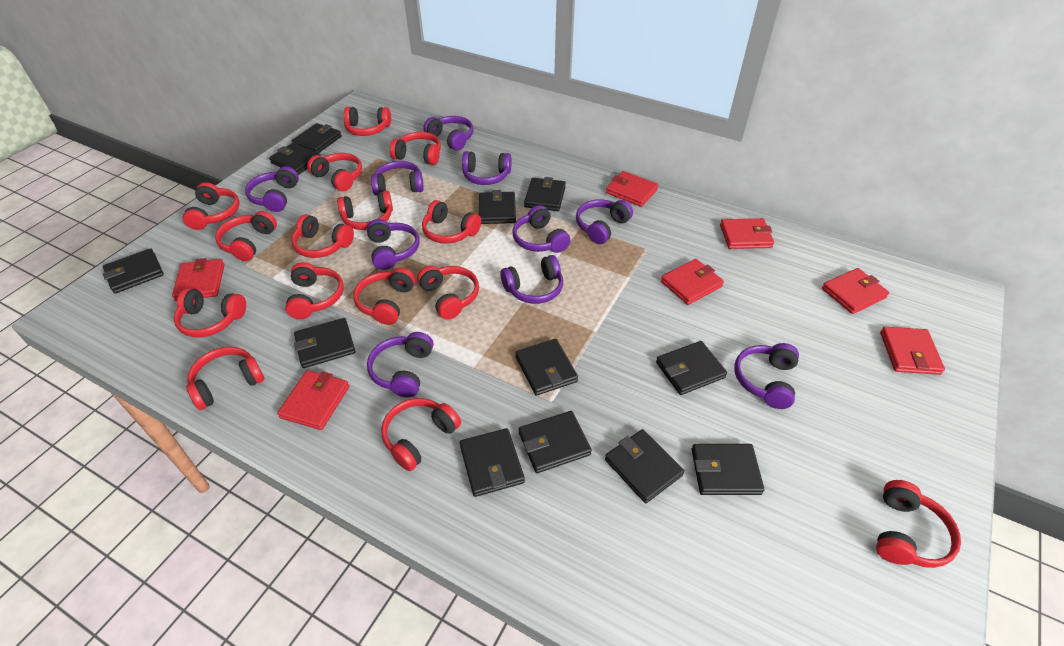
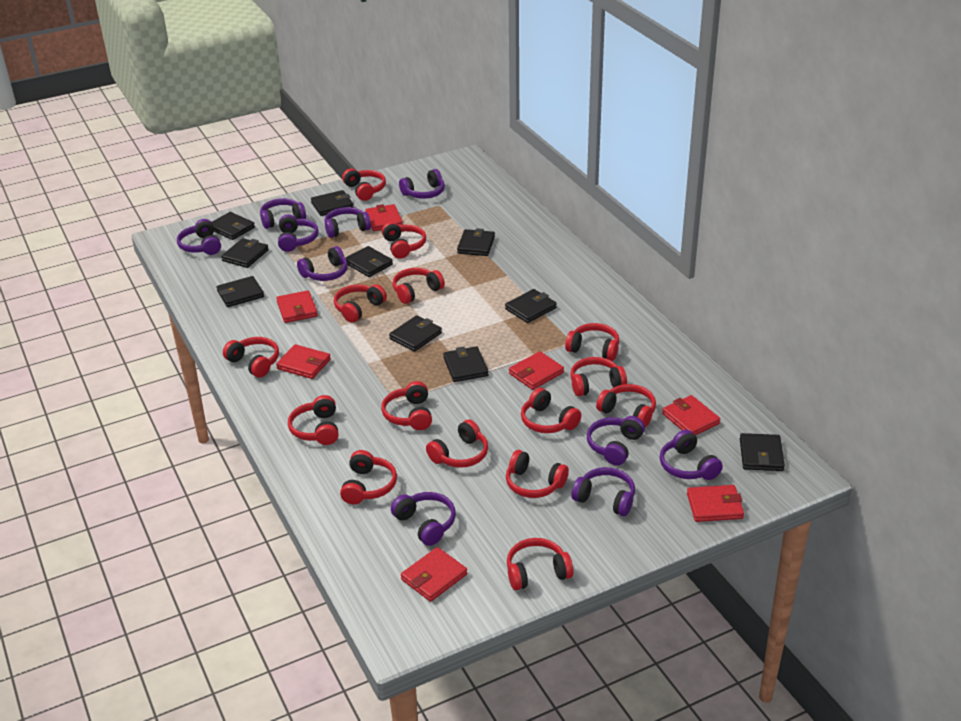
black wallet: [103,248,164,294] [269,143,321,175] [292,123,342,153] [294,318,355,368] [460,428,525,497] [479,190,516,224] [515,339,578,396] [519,411,592,473] [524,177,566,211] [605,429,684,503] [656,341,727,395] [691,444,764,495] = 12 -> [212,212,255,240] [217,276,264,307] [221,238,269,268] [311,190,354,216] [345,246,393,277] [389,315,442,352] [443,346,489,382] [457,228,495,256] [505,289,557,323] [740,433,785,471] = 10

